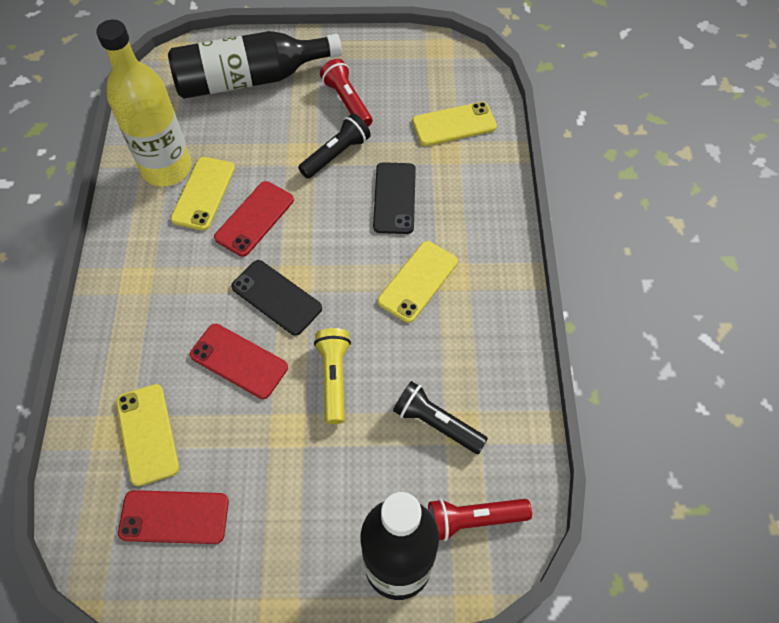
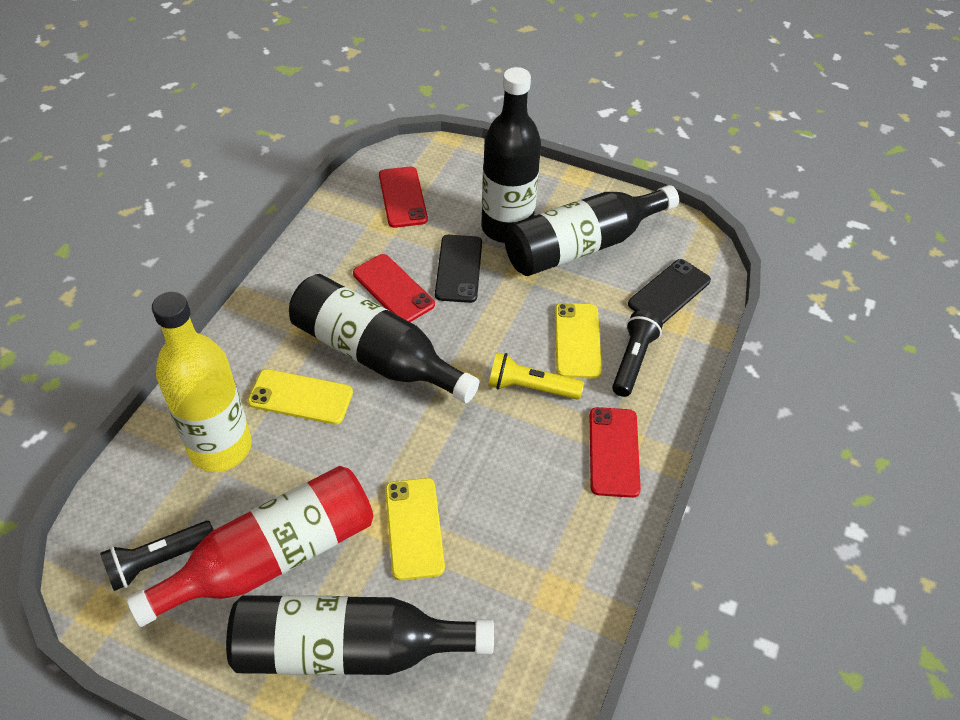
black bottle: [168,31,342,99] [361,492,439,600] = 2 -> [226,595,494,675] [289,274,479,403] [481,67,541,243] [505,185,679,276] = 4
red bottle: none = 0 -> [126,466,373,627] = 1
red flashlight: [320,59,372,127] [428,499,532,541] = 2 -> none = 0
yellow phone: [116,384,179,486] [171,157,235,231] [378,241,458,323] [412,102,497,146] = 4 -> [248,369,353,425] [385,478,445,581] [555,303,602,379] = 3

